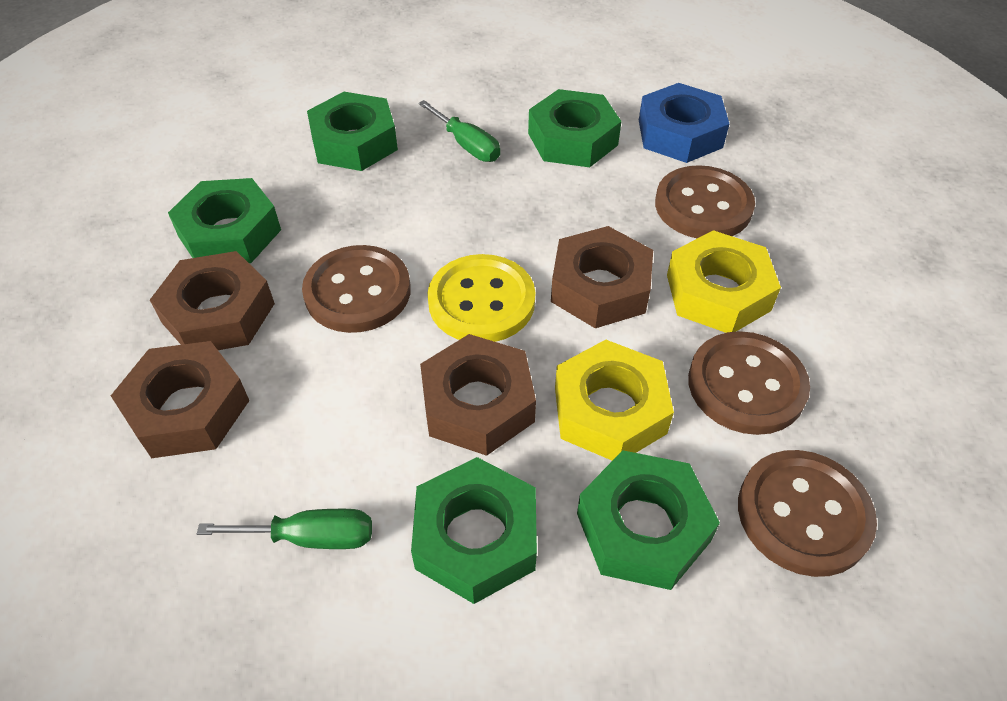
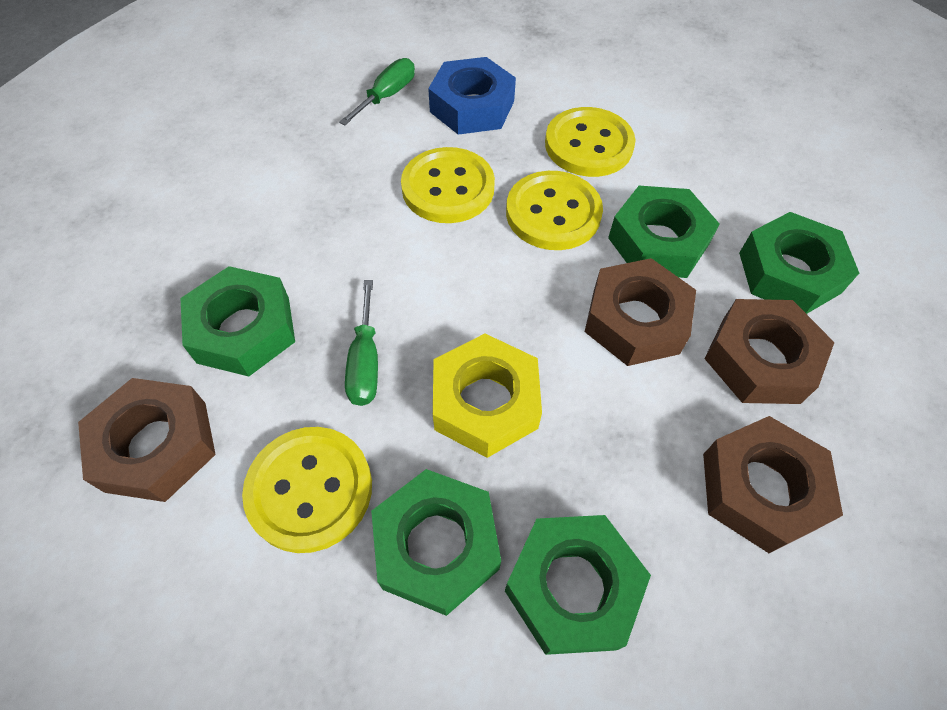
brown button: [302,245,411,333] [655,165,755,238] [688,331,810,435] [738,450,877,577] = 4 -> none = 0
yellow button: [428,254,535,342] = 1 -> [242,427,372,553] [401,147,495,223] [506,171,603,250] [545,107,636,177] = 4
yellow nut: [555,340,674,461] [667,230,781,333] = 2 -> [433,334,542,458] = 1

